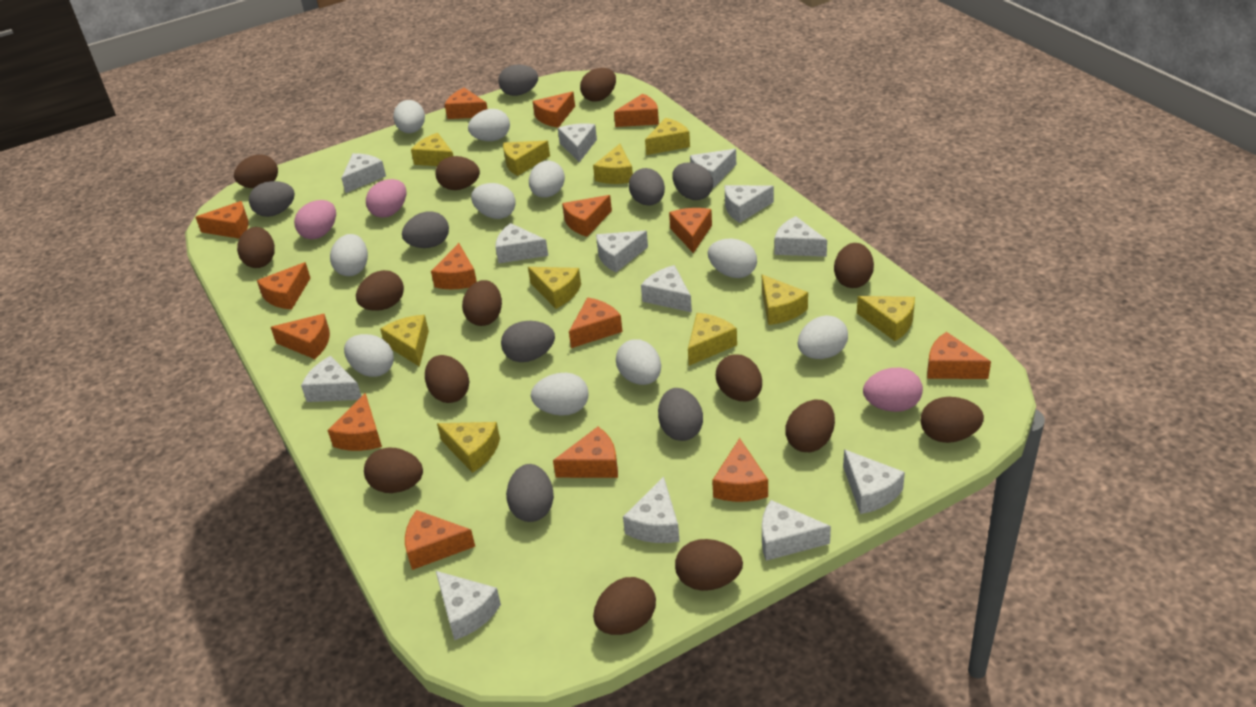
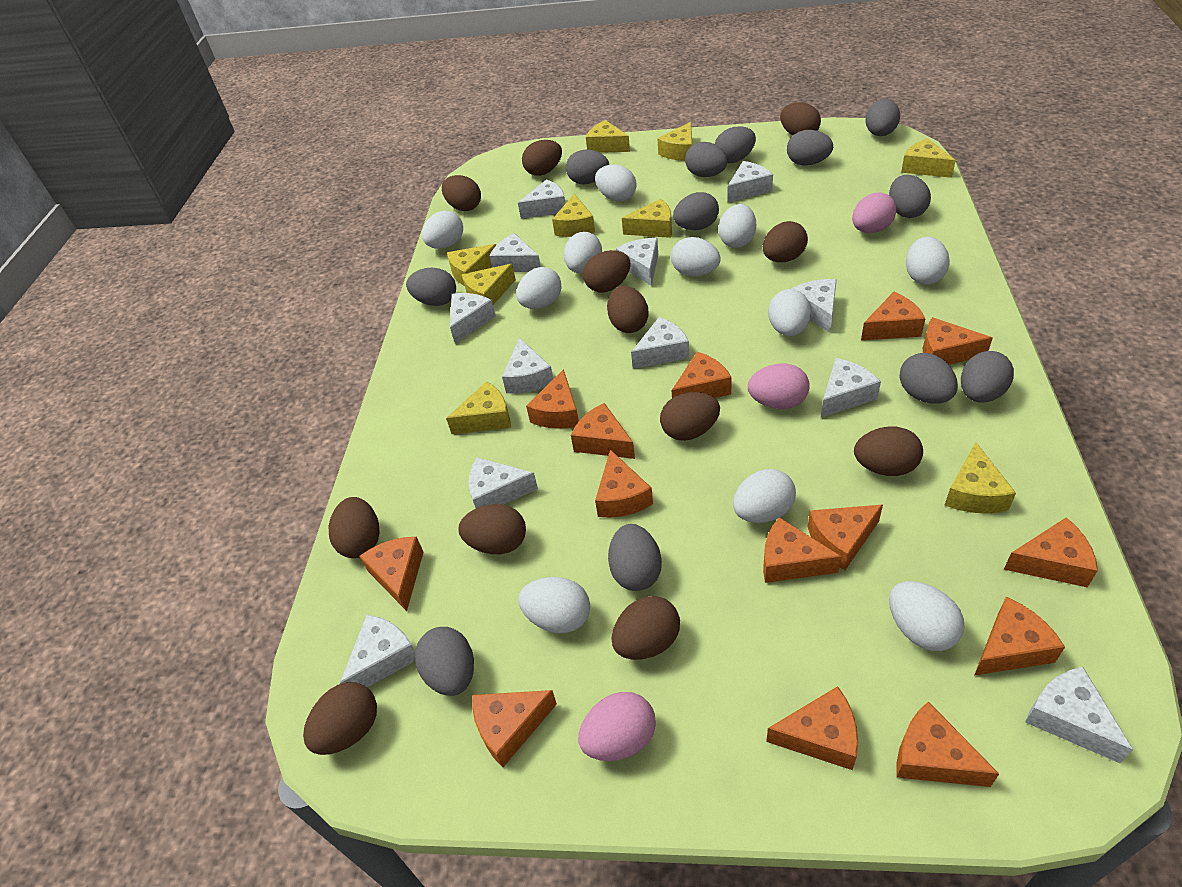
brown egg: [234,155,278,188] [237,227,275,268] [356,270,404,311] [364,448,423,493] [425,355,469,403] [435,156,480,190] [462,280,502,326] [580,68,616,102] [593,577,656,635] [675,539,743,591] [716,354,762,401] [785,400,835,452] [834,243,874,288] [921,397,984,443] = 14 -> [303,682,377,755] [329,497,379,558] [442,175,481,211] [458,504,526,554] [522,140,562,176] [583,250,631,292] [607,286,649,333] [612,596,680,660] [660,392,720,441] [763,221,808,262] [780,102,821,136] [854,426,923,476] = 12
grey egg: [249,181,295,217] [402,211,449,248] [498,65,538,96] [501,321,555,362] [506,464,554,522] [629,168,665,206] [658,388,703,441] [672,162,713,200] = 8 -> [406,268,456,306] [415,627,474,696] [566,150,609,184] [608,524,662,591] [673,192,719,230] [685,142,727,177] [715,126,756,163] [787,130,833,165] [865,99,900,136] [889,175,931,218] [899,353,958,404] [961,351,1014,402] = 12
orange cheese: [195,201,249,239] [257,262,310,309] [271,314,330,359] [327,393,382,451] [405,510,475,570] [431,243,477,289] [444,88,488,119] [533,91,575,128] [553,427,618,478] [562,195,612,237] [569,297,623,348] [614,94,659,127] [669,208,712,253] [712,438,768,502] [927,332,991,379] = 15 -> [360,537,424,611] [472,690,557,767] [526,369,579,429] [571,403,635,459] [595,450,653,518] [672,352,732,398] [763,517,842,583] [766,686,858,770] [808,505,883,570] [861,292,925,340] [897,701,999,787] [923,317,993,365] [974,597,1065,676] [1004,517,1098,588] = 14
white cheese: [301,356,362,402] [341,153,386,193] [436,571,501,640] [496,223,548,263] [558,123,597,162] [596,231,648,272] [623,477,680,543] [641,265,692,312] [690,149,736,188] [725,185,774,223] [762,500,831,561] [774,216,827,257] [843,449,905,514] = 13 -> [340,615,415,687] [450,293,496,344] [469,457,538,508] [490,233,541,272] [502,338,553,394] [518,179,566,219] [616,238,658,286] [631,317,689,369] [727,161,773,203] [791,279,837,333] [821,358,881,417] [1025,666,1133,763] = 12
white egg: [330,234,368,276] [344,334,394,377] [393,100,425,133] [468,109,510,141] [471,183,516,219] [529,161,565,198] [531,373,589,416] [616,339,661,385] [708,239,757,278] [798,315,848,359] = 10 -> [422,211,463,249] [516,267,562,309] [518,577,590,633] [564,232,602,273] [595,165,637,202] [671,237,721,276] [719,204,756,248] [733,469,796,523] [768,289,811,336] [889,581,965,651] [906,237,950,285] = 11
yellow cheese: [380,315,429,367] [411,133,453,166] [437,422,500,473] [503,140,550,176] [528,267,581,309] [593,144,633,184] [645,118,690,155] [688,313,737,366] [762,274,808,325] [857,296,915,341] = 10 -> [446,381,511,434] [447,244,496,286] [462,264,516,305] [552,193,595,237] [586,120,630,153] [622,199,672,238] [658,122,692,161] [901,138,956,178] [945,442,1016,514] = 9

